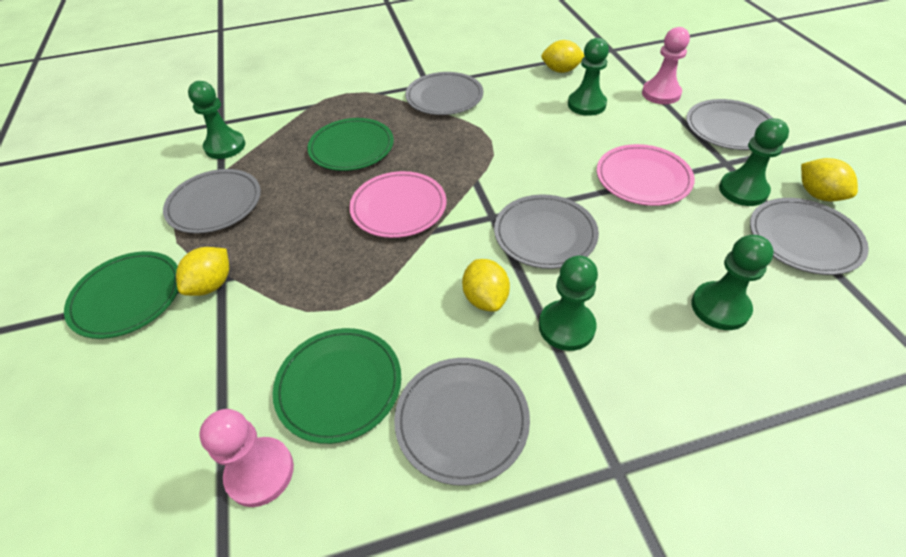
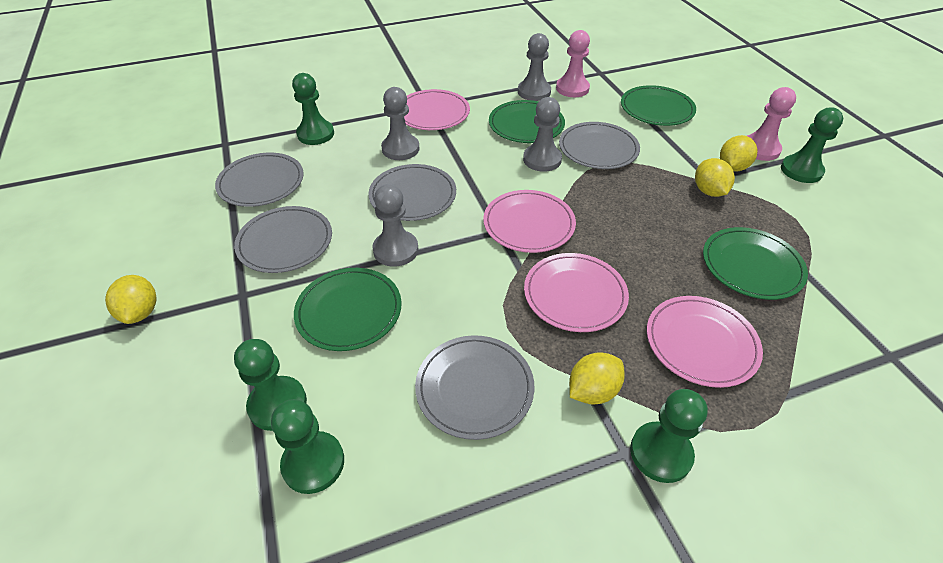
green plate: [64,251,178,339] [273,328,401,444] [307,118,394,171] = 3 -> [294,268,401,351] [489,100,565,143] [621,85,696,126] [703,227,808,300] = 4
grey pawn: none = 0 -> [372,184,418,267] [381,87,420,160] [518,33,551,101] [523,97,562,172] = 4
grey plate: [163,169,261,234] [394,358,530,486] [405,72,483,115] [494,194,599,269] [686,99,774,150] [750,198,869,275] = 6 -> [215,153,304,207] [234,206,332,273] [369,164,456,221] [415,335,534,440] [559,122,640,169] = 5
pink plate: [349,171,446,238] [597,144,695,206] = 2 -> [404,89,470,130] [483,190,576,253] [524,253,629,332] [647,296,763,388] = 4

